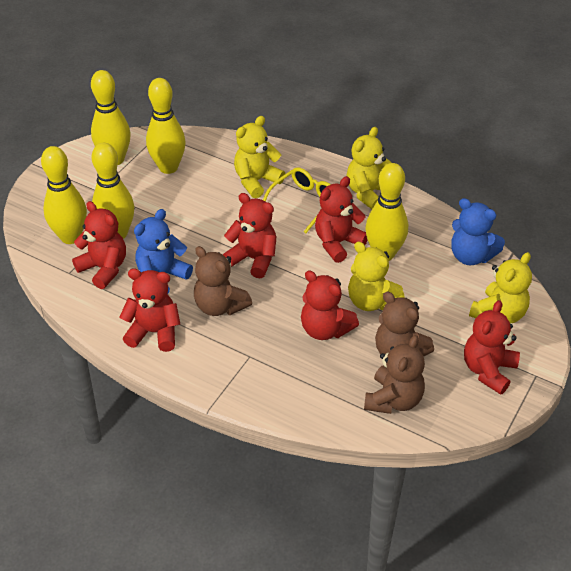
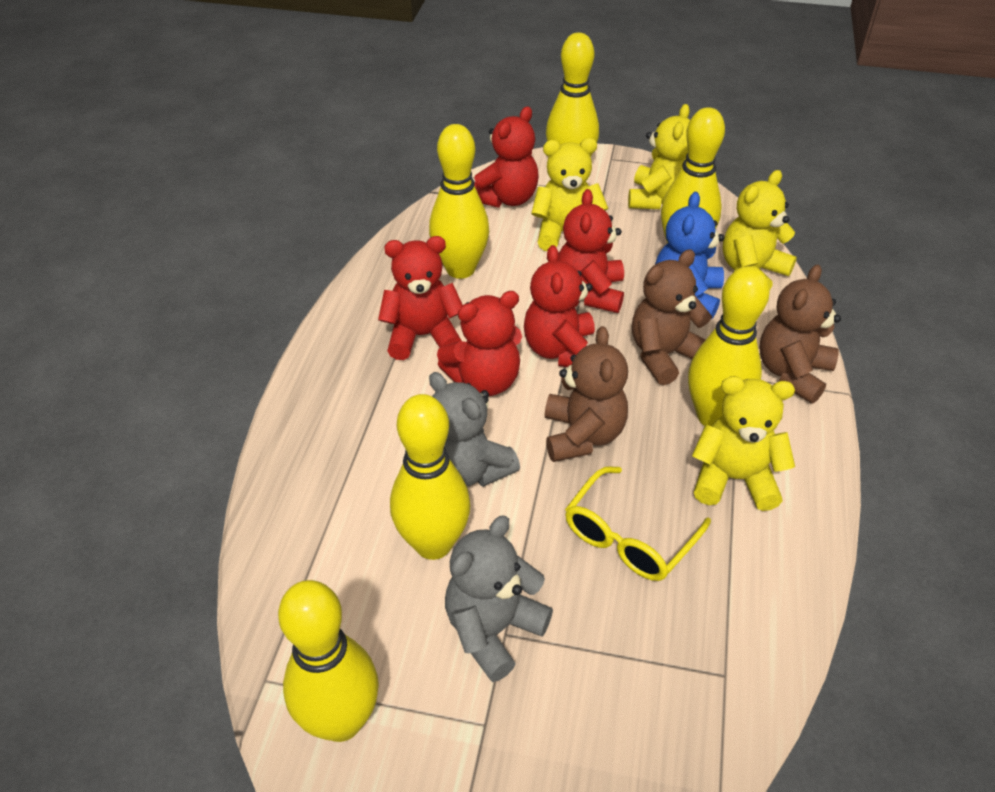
blue teddy bear: [134,209,193,293] [451,198,505,265] = 2 -> [655,192,725,319] = 1
grey teddy bear: none = 0 -> [429,372,520,487] [445,515,553,682] = 2
red teddy bear: [72,201,126,289] [120,268,180,352] [223,193,276,278] [301,270,359,340] [315,176,368,263] [464,300,520,395] = 6 -> [378,236,463,360] [437,291,522,396] [474,106,539,208] [524,245,595,367] [558,189,624,313] = 5
yellow bowling pin: [41,146,87,244] [91,70,131,165] [92,143,134,239] [146,78,186,174] [365,163,408,261] = 5 -> [278,580,379,742] [390,394,471,560] [429,124,489,279] [546,33,599,157] [661,107,725,243] [688,266,770,426] = 6

